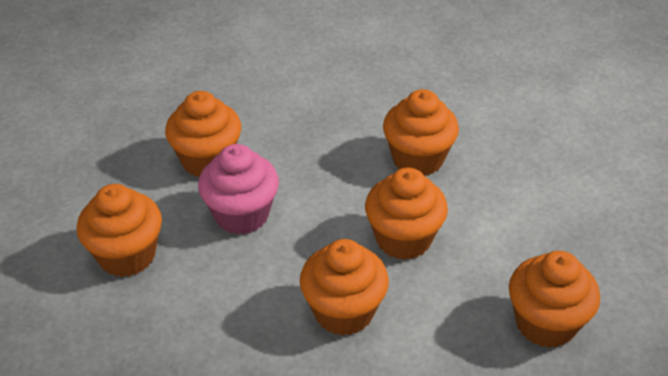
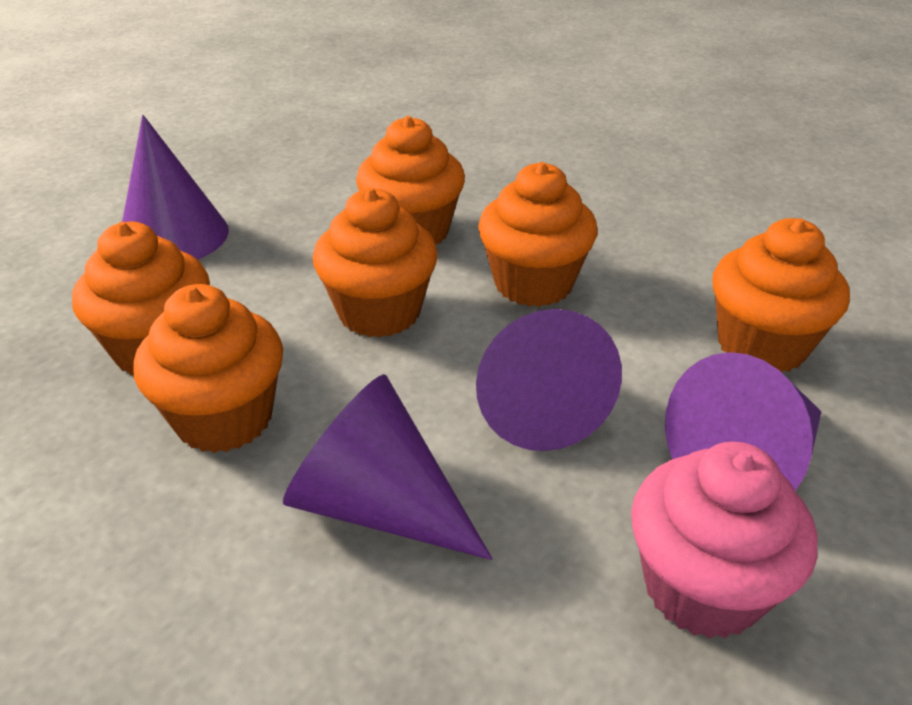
purple cone: none = 0 -> [122,115,229,259] [283,374,493,560] [476,309,622,451] [665,352,821,491] = 4

